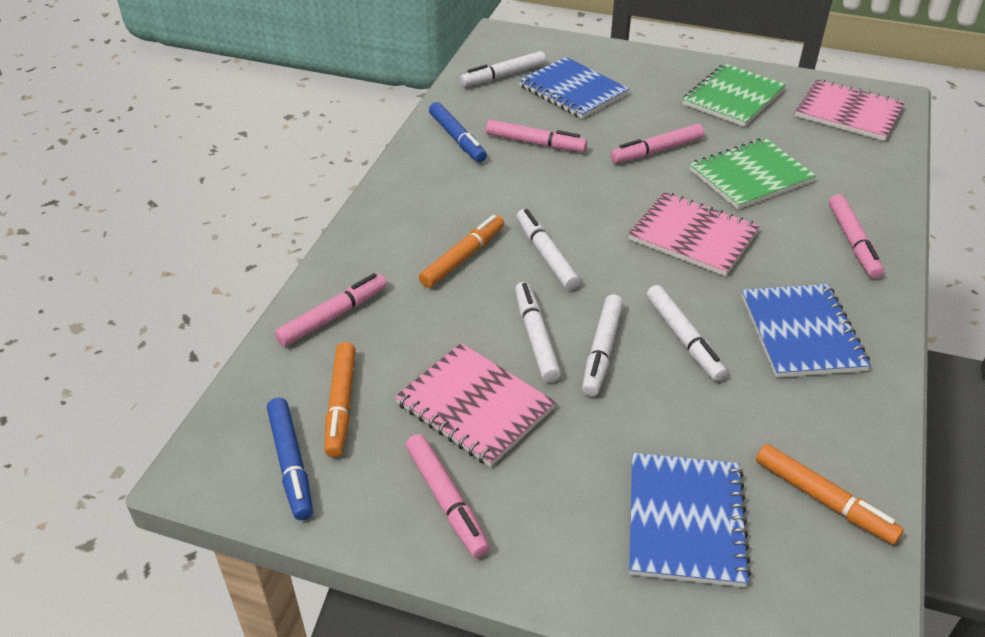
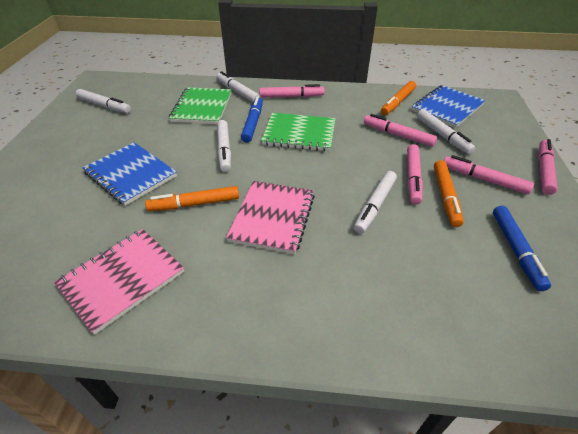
blue notebook: [519,57,629,119] [629,453,751,587] [742,284,871,378] = 3 -> [82,142,177,206] [412,85,486,128] = 2
pink notebook: [395,343,556,467] [628,192,760,276] [795,79,905,141] = 3 -> [54,229,184,335] [226,181,315,255] = 2

